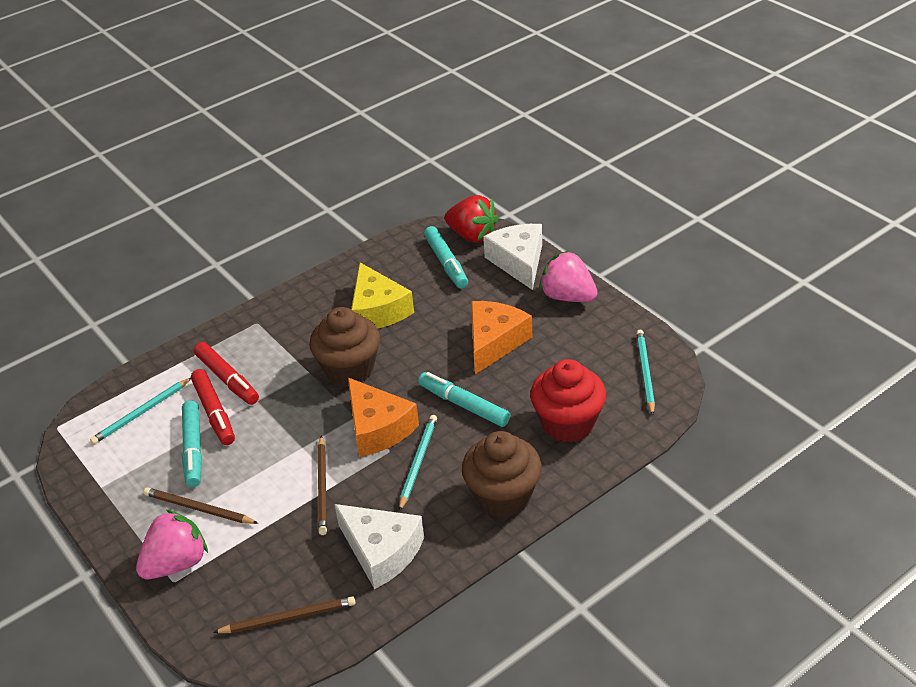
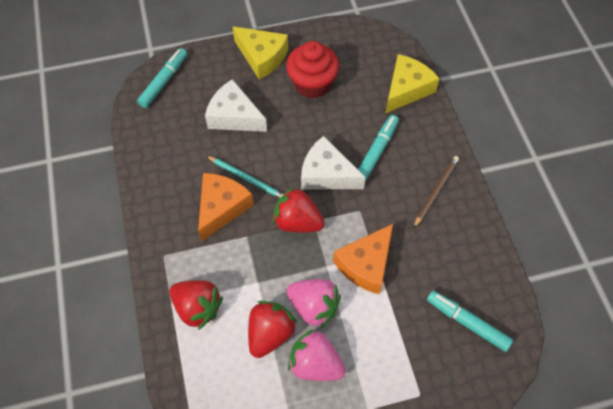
brown cupcake: [309,307,380,386] [462,431,542,518] = 2 -> none = 0
brown pencil: [144,487,258,524] [213,596,356,633] [318,436,327,535] = 3 -> [414,156,459,228] = 1
red marker: [191,369,235,445] [194,342,259,405] = 2 -> none = 0
red strawberry: [445,195,499,243] = 1 -> [170,280,223,330] [248,301,297,358] [273,187,325,232] = 3
turquoise pencil: [90,378,191,445] [399,415,437,512] [636,330,655,415] = 3 -> [207,156,283,198] = 1
yellow cheese: [351,263,414,329] = 1 -> [232,26,288,79] [386,54,440,113] = 2

